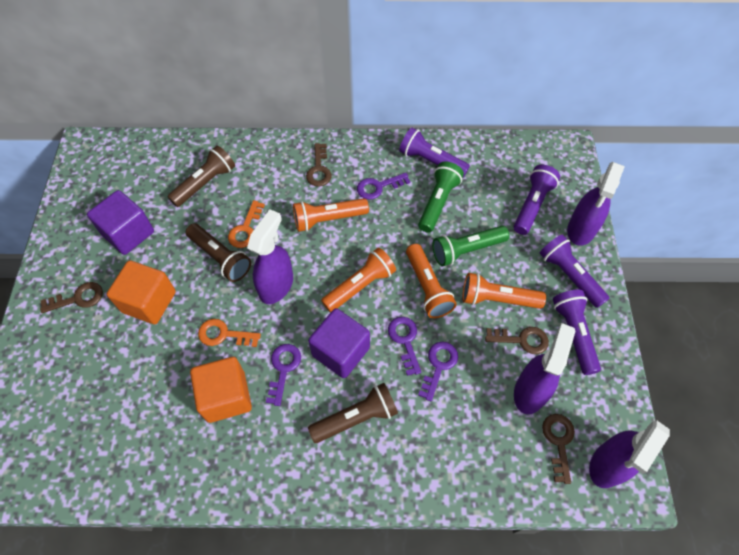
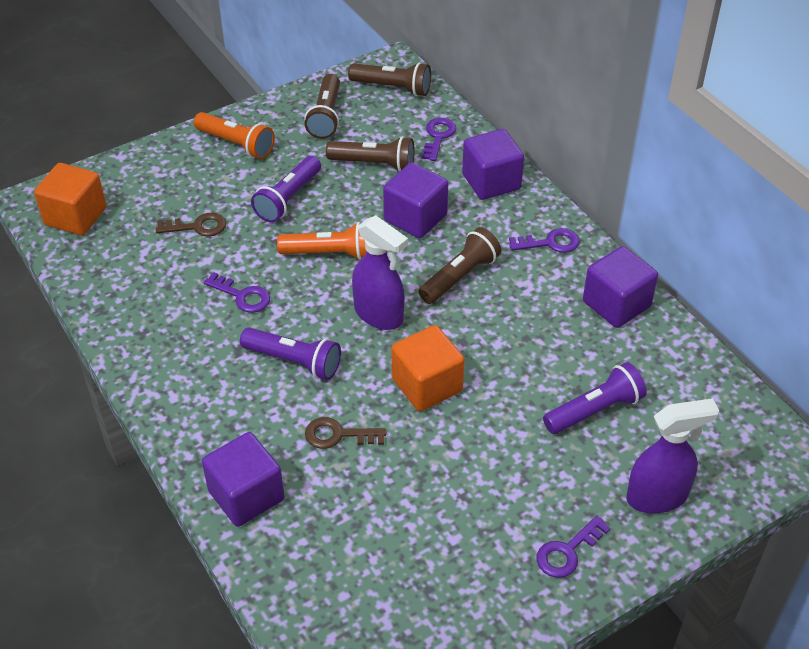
brown flashlight: [167,145,235,207] [186,224,251,282] [308,383,398,443] = 3 -> [305,74,340,139] [326,136,414,172] [348,62,431,96] [418,227,501,304] = 4
brown key: [40,282,103,313] [306,143,332,187] [485,327,549,354] [542,414,575,484] = 4 -> [156,212,226,236] [305,417,386,449] = 2
green flashlight: [418,161,464,233] [432,226,509,266] = 2 -> none = 0
orange flashlight: [293,198,369,232] [321,248,396,312] [406,244,457,318] [462,273,546,309] = 4 -> [194,112,275,159] [277,222,367,260] = 2
orange key: [198,319,261,347] [228,200,265,248] = 2 -> none = 0
purple cube: [87,190,154,255] [308,308,370,378] = 2 -> [202,432,284,527] [383,163,448,238] [462,129,524,200] [583,246,658,328] = 4
purple flashlight: [399,128,470,178] [514,165,560,235] [540,234,610,308] [553,290,601,375] = 4 -> [240,328,341,380] [251,156,321,223] [543,362,647,434] = 3
purple spray bottle: [247,209,293,304] [514,323,576,414] [567,162,625,246] [589,420,670,488] = 4 -> [352,215,408,330] [626,398,719,513] = 2

